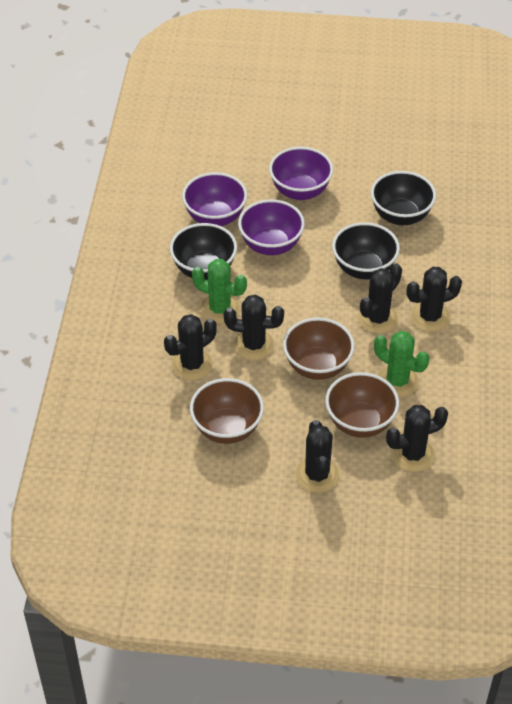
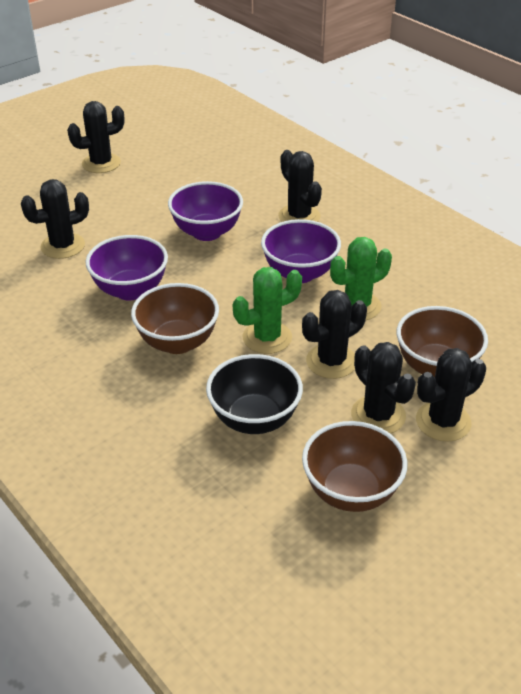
black bowl: [170,223,237,280] [332,222,400,279] [371,171,436,226] = 3 -> [206,354,303,434] = 1

